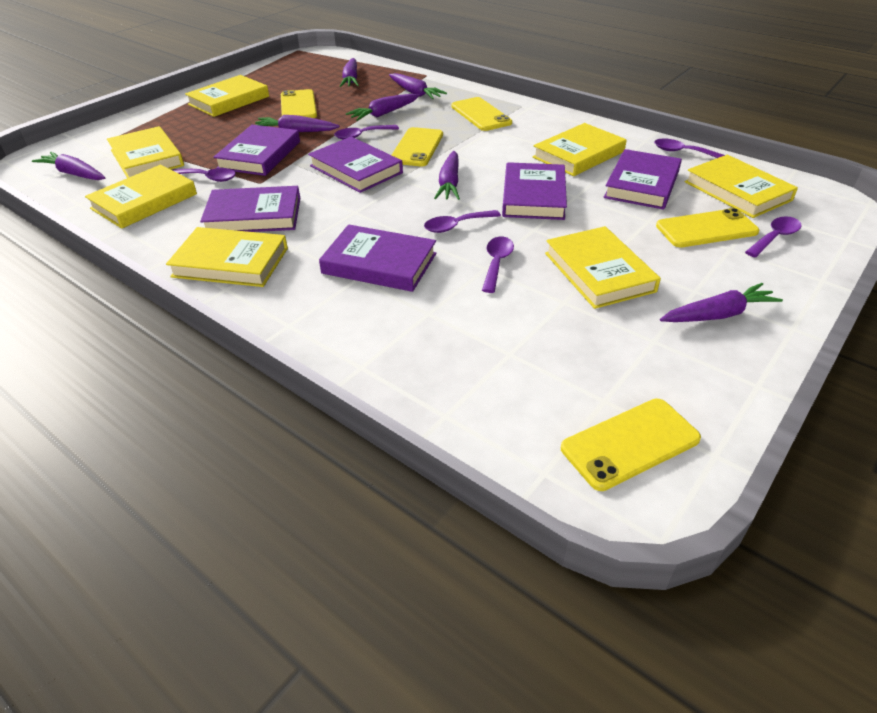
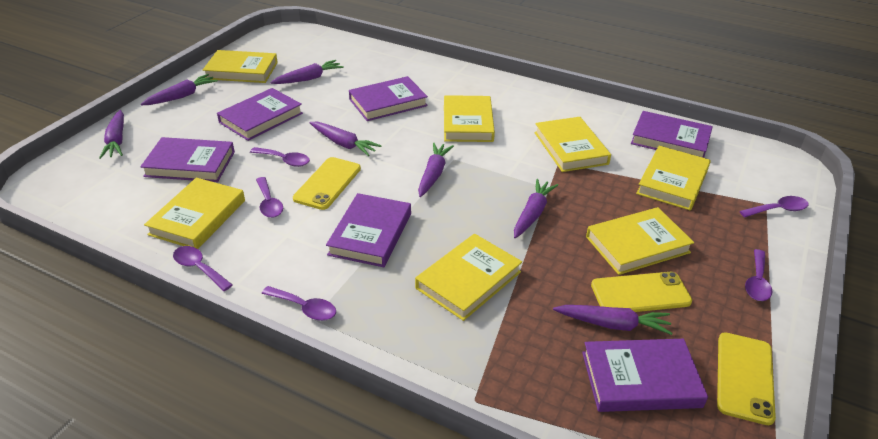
yellow phone: [281,89,317,118] [392,127,443,166] [451,97,512,131] [561,399,701,491] [656,208,759,248] = 5 -> [293,157,361,210] [591,272,692,312] [717,332,776,425] = 3

